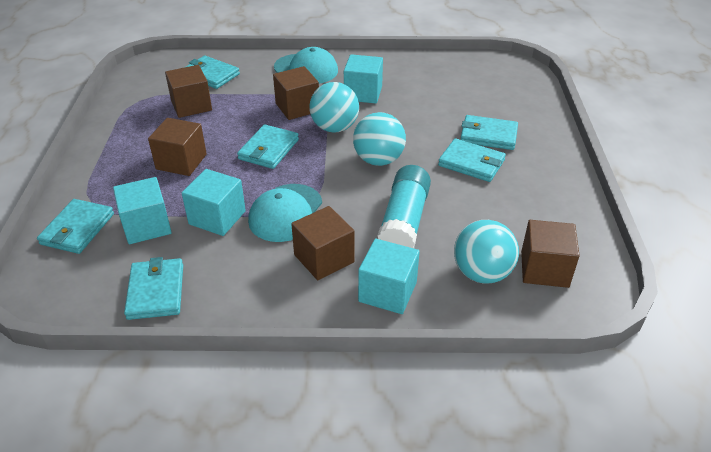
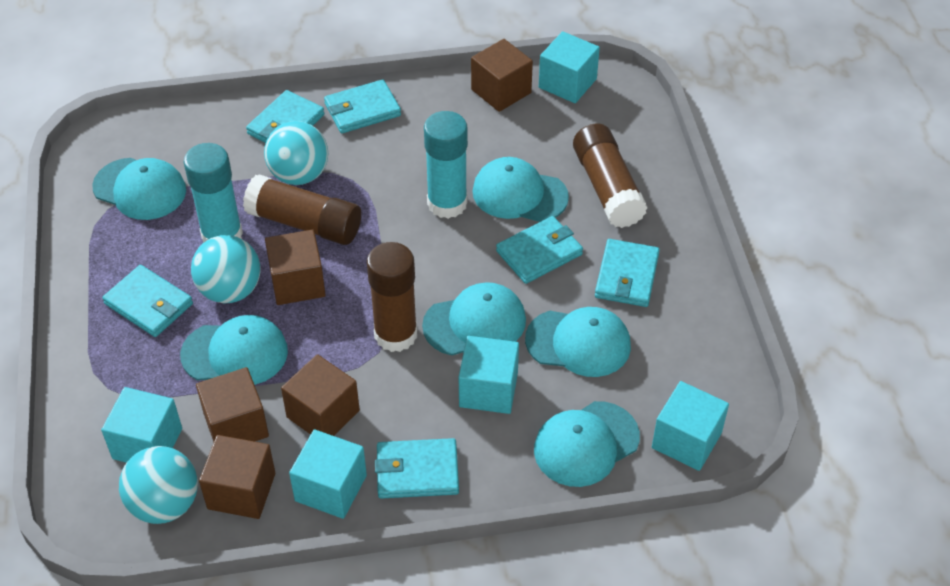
brown glue stick: none = 0 -> [243,174,361,245] [367,242,417,352] [573,124,648,228] = 3
turquoise cap: [248,184,322,242] [274,47,338,83] = 2 -> [92,158,186,220] [180,315,288,385] [422,282,526,355] [473,157,569,222] [525,307,631,377] [534,401,640,487] = 6
turquoise cube: [113,177,172,244] [182,169,246,236] [344,54,383,104] [358,239,420,314] = 4 -> [101,387,182,463] [289,429,367,519] [459,336,519,414] [539,31,600,103] [652,381,729,471] = 5
turquoise glue stick: [377,165,431,248] = 1 -> [183,143,243,243] [424,111,468,219] = 2

